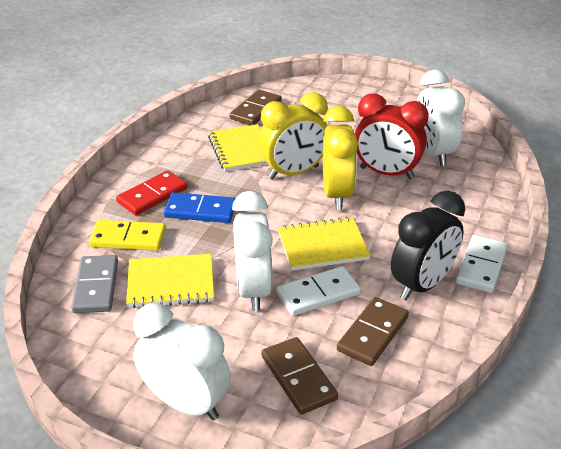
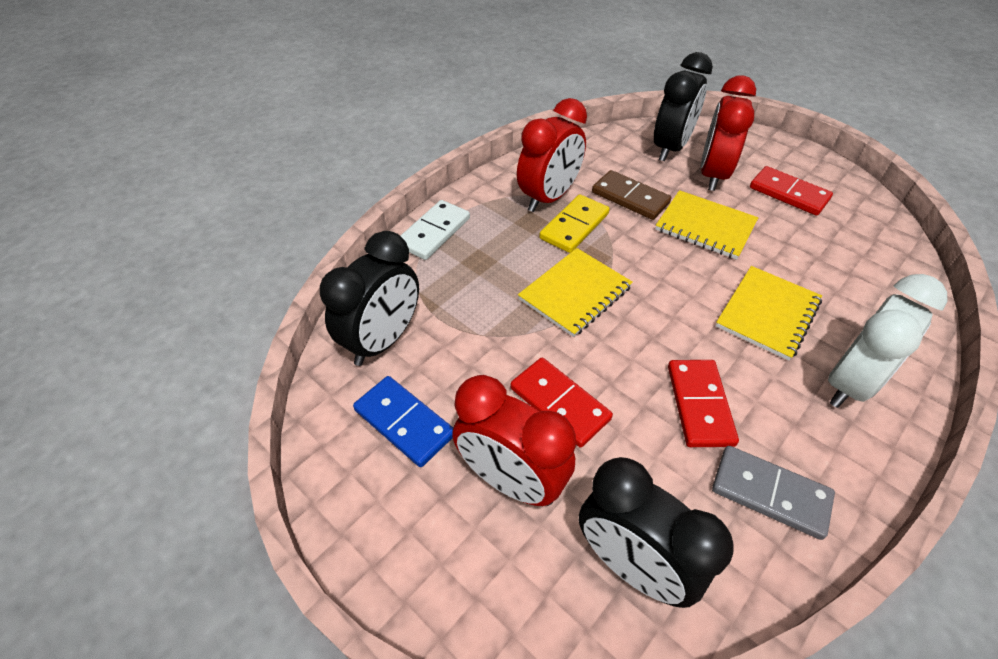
black clock: [391,191,465,300] = 1 -> [320,231,419,366] [579,457,734,608] [654,52,713,161] = 3
brown domino: [229,90,282,125] [262,337,338,415] [337,297,409,366] = 3 -> [592,170,671,220] = 1
red clock: [355,93,429,179] = 1 -> [452,375,576,506] [517,98,587,212] [701,75,756,191] = 3
red domino: [116,170,188,215] = 1 -> [510,357,613,447] [668,360,739,447] [750,166,833,216] = 3
white clock: [133,303,231,420] [232,191,273,311] [417,69,465,166] = 3 -> [828,274,947,408] = 1
white domino: [276,266,361,316] [456,235,508,293] = 2 -> [400,200,470,260] = 1
yellow clock: [259,92,328,180] [323,106,358,210] = 2 -> none = 0

